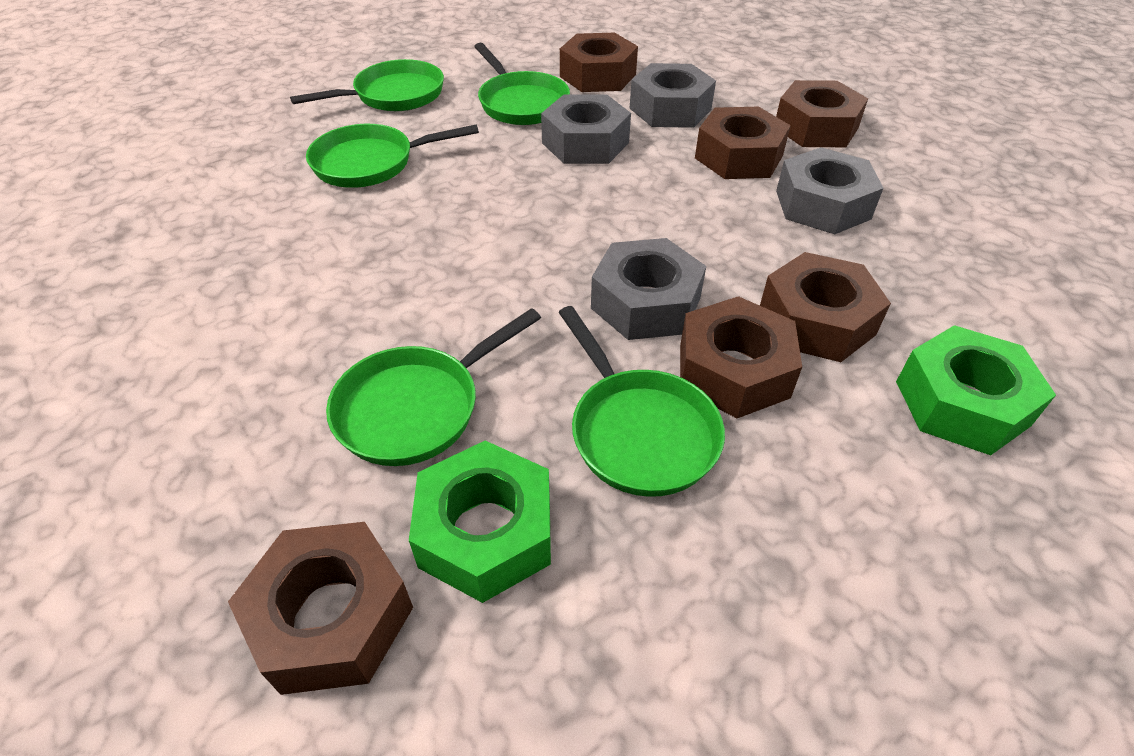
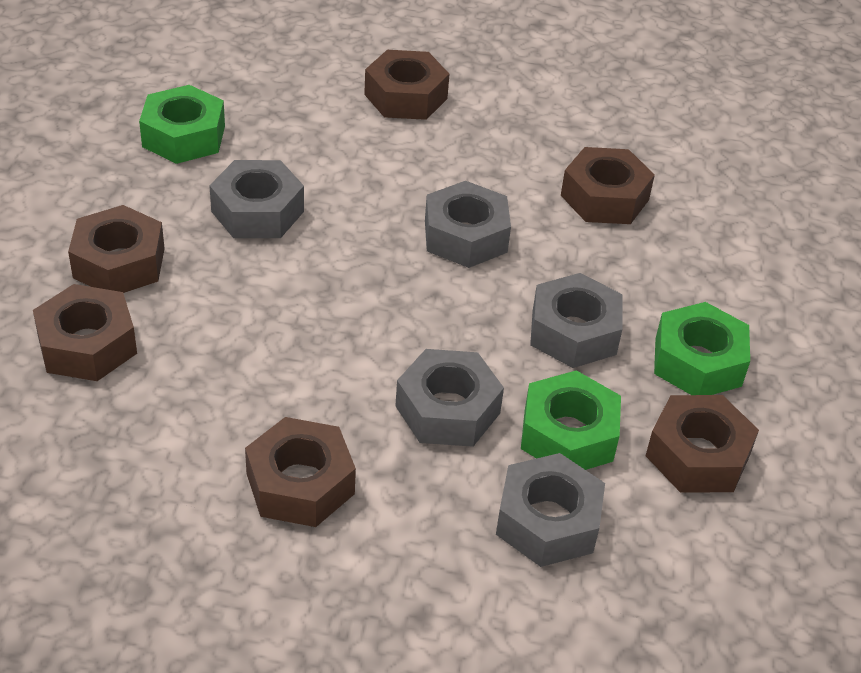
green nut: [409,441,551,603] [896,325,1056,455] = 2 -> [139,85,225,164] [521,370,621,470] [654,302,750,395] = 3
green pan: [290,59,444,111] [306,124,479,188] [326,308,541,466] [474,43,570,125] [559,306,725,497] = 5 -> none = 0
grey nut: [541,94,631,164] [591,238,706,340] [629,63,716,128] [776,147,883,234] = 4 -> [209,160,304,238] [395,349,504,447] [425,181,511,268] [496,453,605,567] [530,273,623,368] = 5

